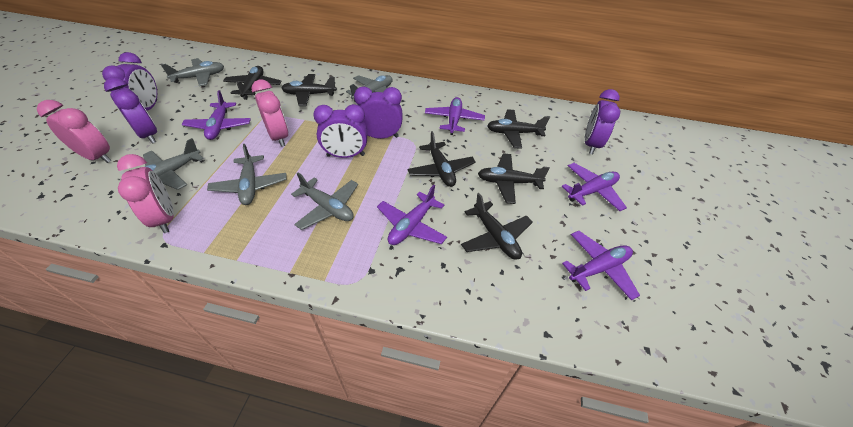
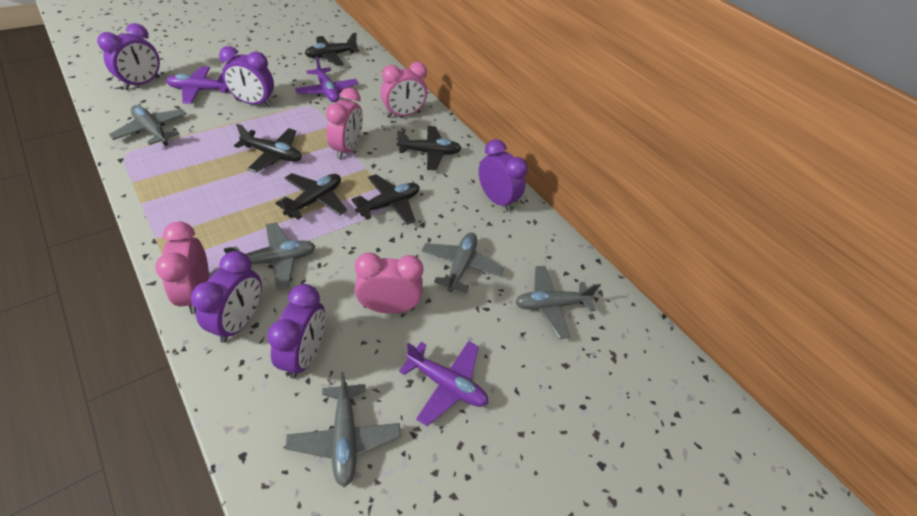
black plane: [223,66,282,100] [281,74,337,106] [408,131,476,187] [461,193,533,260] [478,153,550,204] [487,110,550,149] = 6 -> [234,124,302,172] [275,173,347,219] [305,33,359,66] [351,174,419,225] [397,126,462,170] = 5
pink clock: [37,100,111,163] [117,154,174,233] [251,79,288,147] = 3 -> [155,222,209,314] [326,88,363,160] [355,253,423,314] [381,62,427,118] = 4
purple plane: [181,90,251,140] [377,185,447,245] [425,97,485,135] [562,163,627,211] [562,231,640,301] = 5 -> [166,66,229,104] [295,56,359,102] [399,341,488,426] = 3

